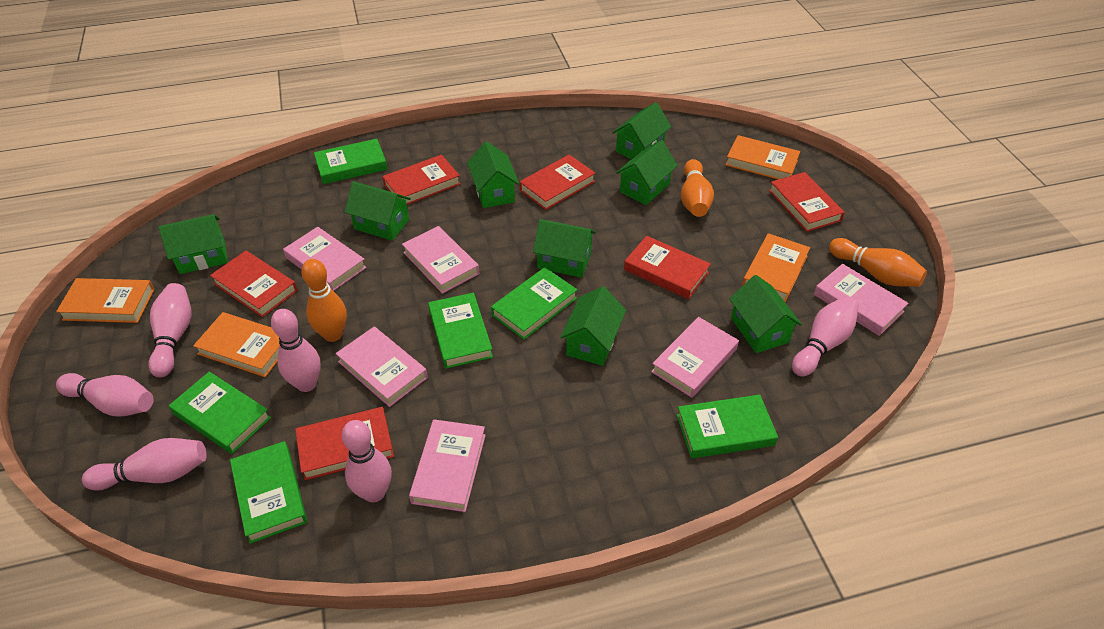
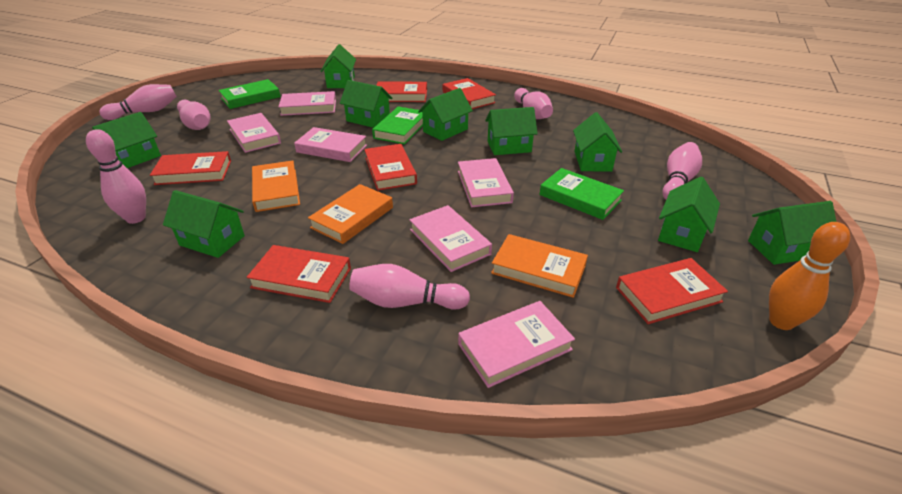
green book: [169,372,271,454] [230,441,307,544] [314,139,388,184] [428,293,493,369] [491,267,577,340] [677,395,778,458] = 6 -> [219,79,281,109] [372,106,423,144] [539,168,624,220] = 3
green house: [159,214,228,274] [345,181,411,241] [467,142,519,208] [533,219,596,278] [560,286,626,366] [612,102,671,159] [616,140,678,205] [729,275,802,353] = 8 -> [92,112,161,168] [163,190,245,258] [320,44,356,88] [340,80,392,128] [418,88,473,141] [485,107,538,155] [573,112,622,172] [658,177,720,252] [748,201,836,265] = 9
orange book: [56,278,155,323] [193,312,280,377] [725,135,800,180] [742,233,810,302] = 4 -> [252,160,300,212] [308,184,393,244] [491,234,588,298] = 3
orange bowling pin: [302,259,347,342] [681,159,714,217] [829,238,927,287] = 3 -> [769,222,850,330] = 1

